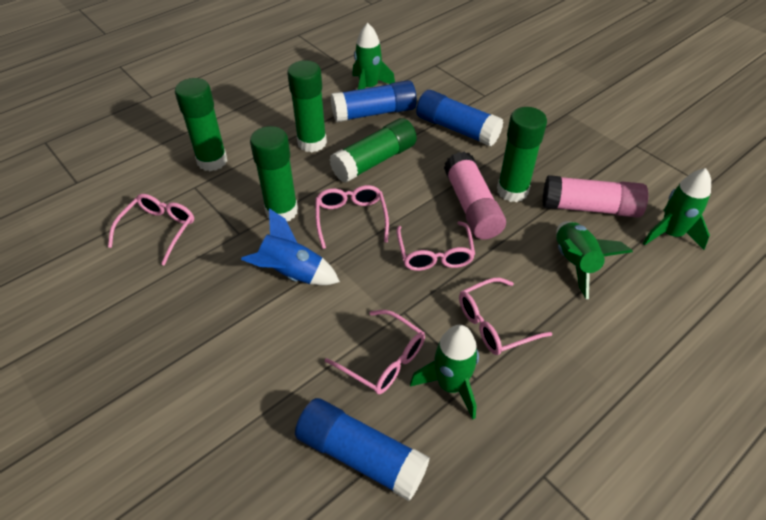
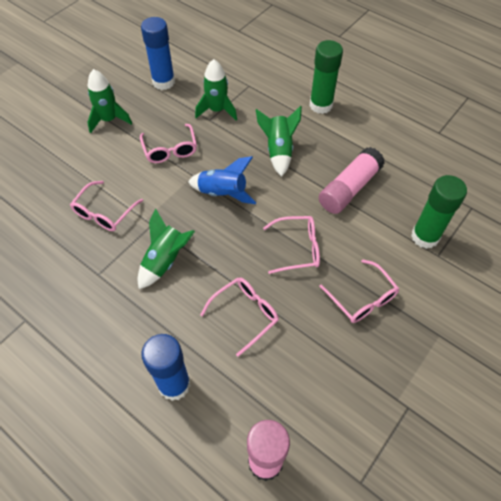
blue glue stick: [295,398,430,501] [331,80,417,122] [416,90,503,147] = 3 -> [141,17,175,90] [141,334,191,401] = 2
green glue stick: [175,78,227,171] [250,126,298,221] [287,60,327,153] [329,118,417,183] [497,107,547,202] = 5 -> [309,40,343,114] [411,175,467,249] = 2

